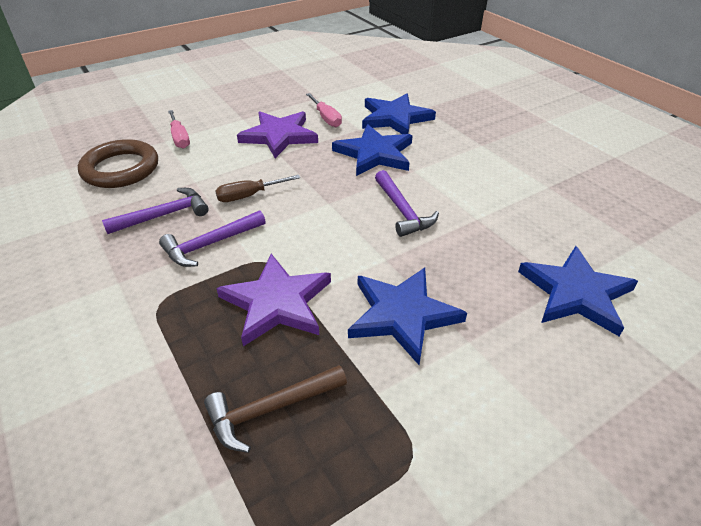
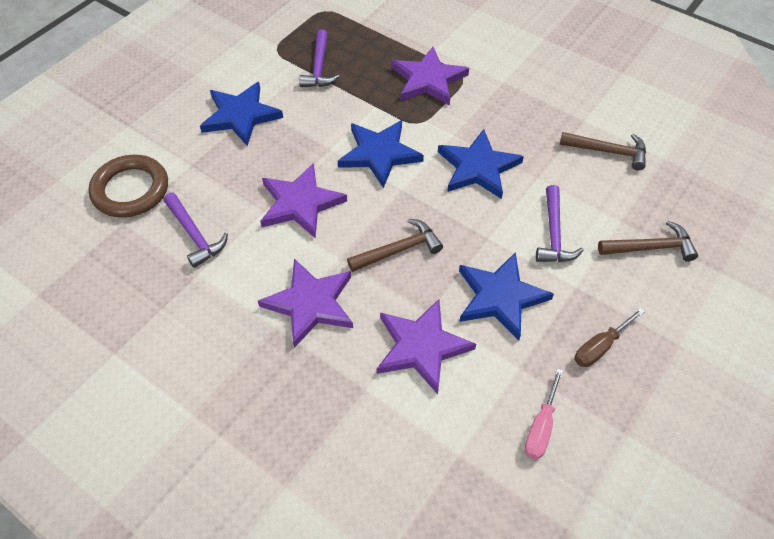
brown hammer: [204,365,347,453] = 1 -> [347,219,443,272] [560,132,646,171] [598,221,698,261] = 3
pink screwdriver: [168,110,190,149] [306,93,342,127] = 2 -> [525,368,563,460] = 1
purple star: [216,254,331,346] [237,111,318,158] = 2 -> [258,259,353,348] [260,163,347,239] [377,299,476,394] [392,47,469,105] = 4

